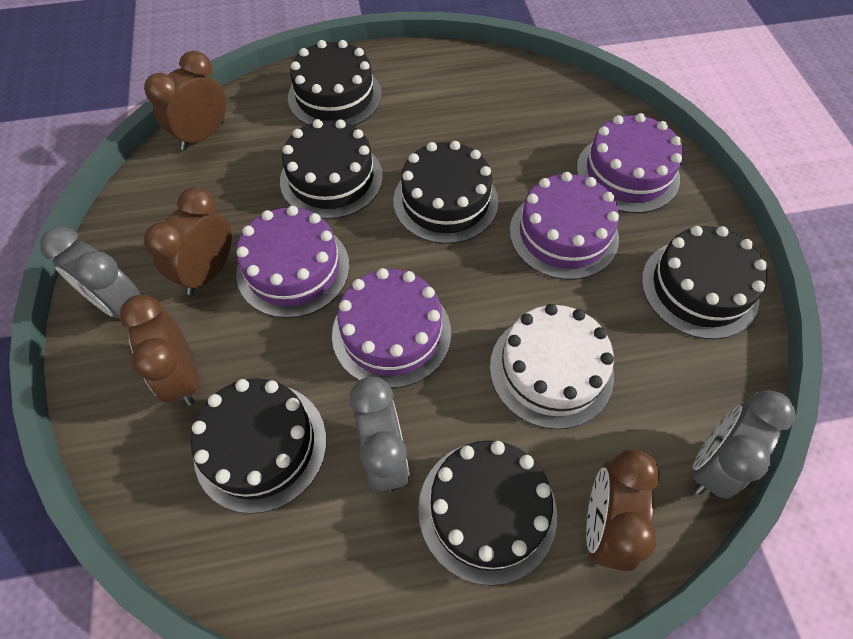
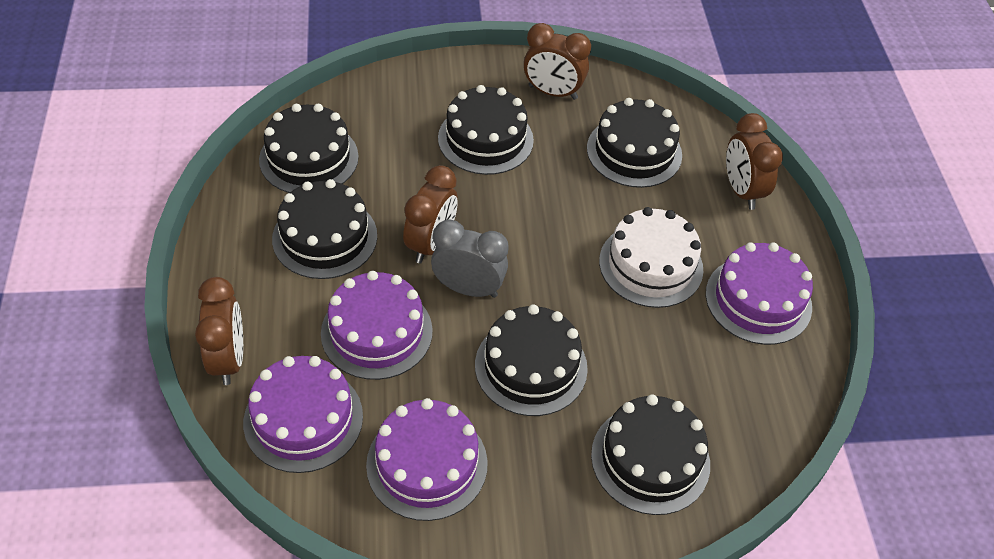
grey clock: [39,227,141,319] [350,377,410,492] [692,390,795,499] = 3 -> [431,220,509,298] = 1

